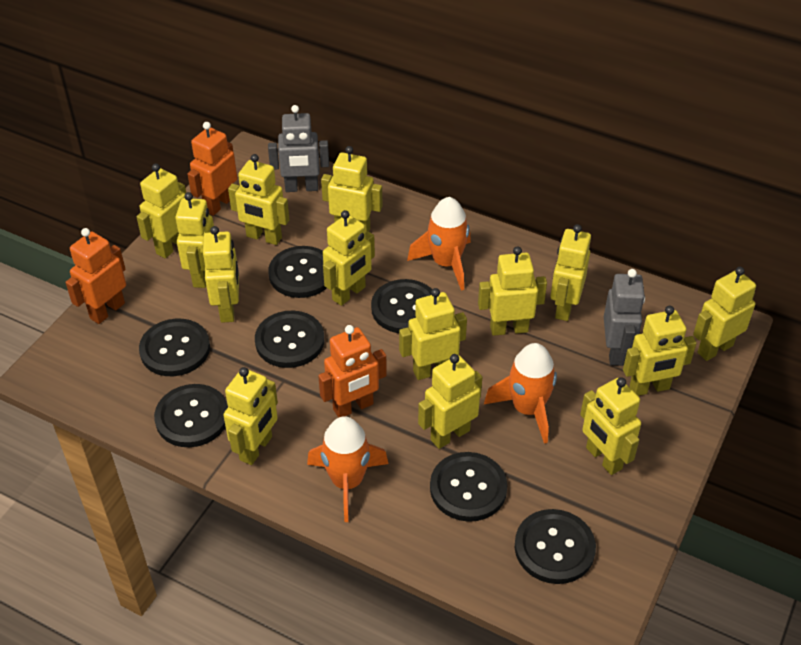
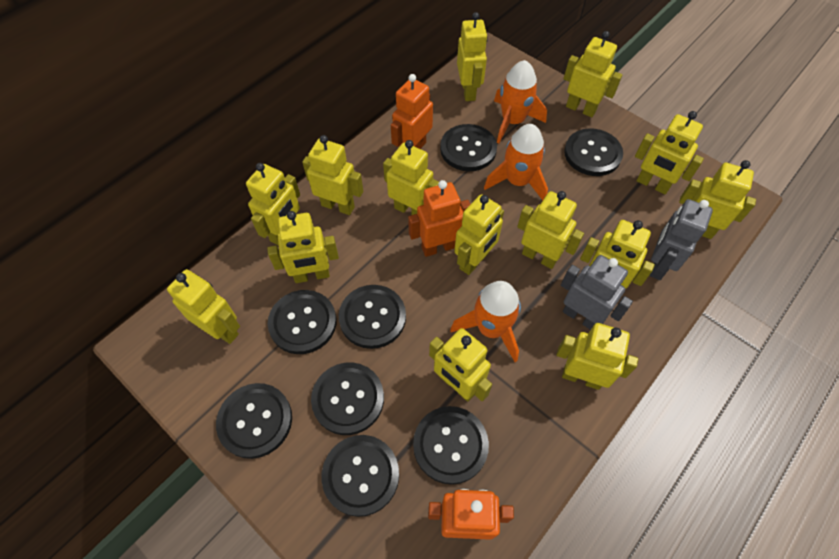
black button: [139,319,210,376] [154,384,228,447] [255,311,324,368] [268,246,327,298] [371,279,432,333] [430,452,508,522] [515,509,596,584] = 7 -> [216,383,292,459] [268,290,337,354] [311,363,384,435] [322,435,399,517] [339,285,406,349] [413,406,489,485] [440,124,497,171] [564,128,623,176] = 8

